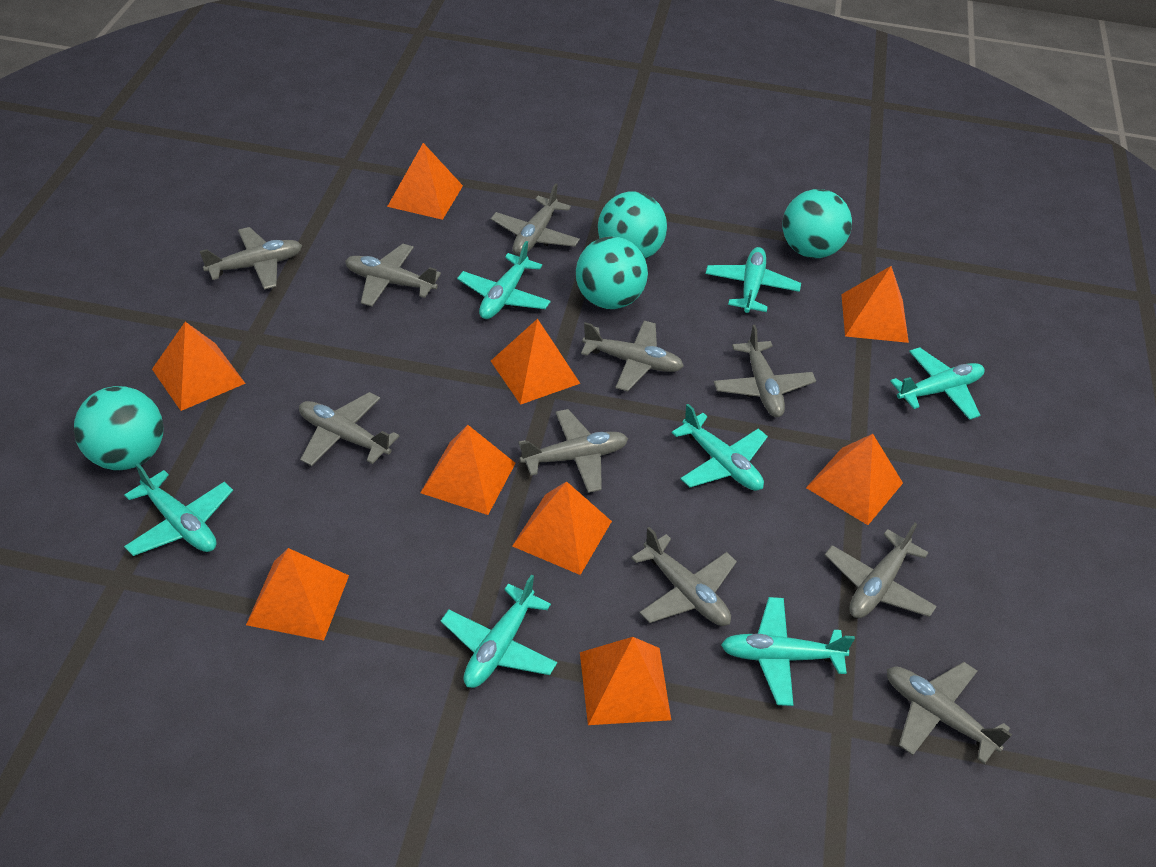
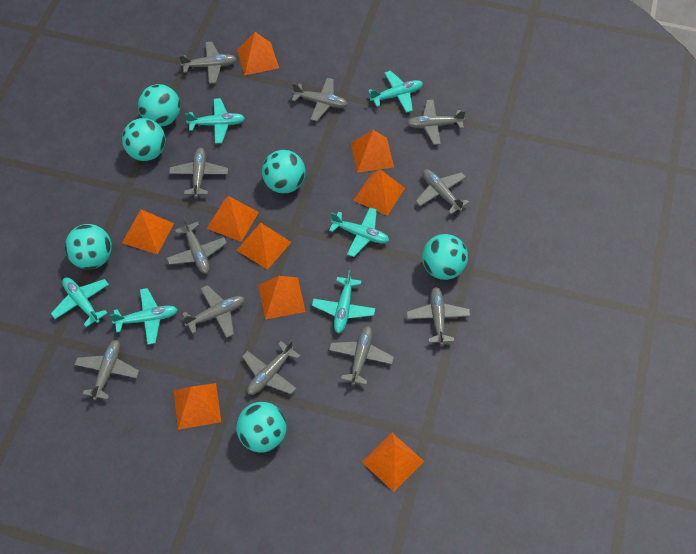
grey plane: [200,227,302,290] [299,392,399,466] [345,244,441,306] [491,183,580,256] [518,409,628,493] [581,321,684,391] [631,527,737,626] [714,325,816,417] [825,523,937,618] [887,662,1012,764] = 10 -> [74,340,139,400] [167,217,227,274] [169,148,228,197] [179,42,237,84] [182,285,245,338] [242,340,301,395] [292,78,348,121] [329,326,394,385] [406,287,470,345] [407,100,466,145] [416,169,469,214] = 11
turquoise ball: [74,386,164,470] [576,236,648,309] [598,191,667,259] [783,189,852,258] = 4 -> [65,224,112,269] [122,118,166,161] [138,84,181,127] [236,402,287,453] [262,150,306,194] [422,234,468,280] = 6
turquoise plane: [124,464,233,556] [441,575,557,688] [457,241,551,319] [672,404,768,491] [706,247,801,313] [721,597,855,706] [890,347,985,420] = 7 -> [51,277,109,327] [110,288,178,345] [185,98,245,144] [312,270,375,333] [329,207,389,257] [368,71,423,113] = 6

